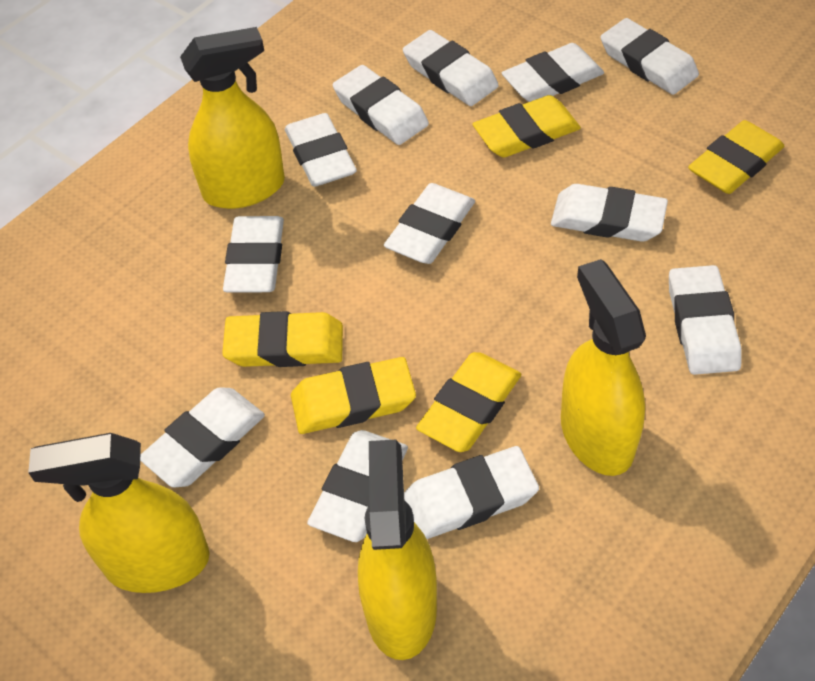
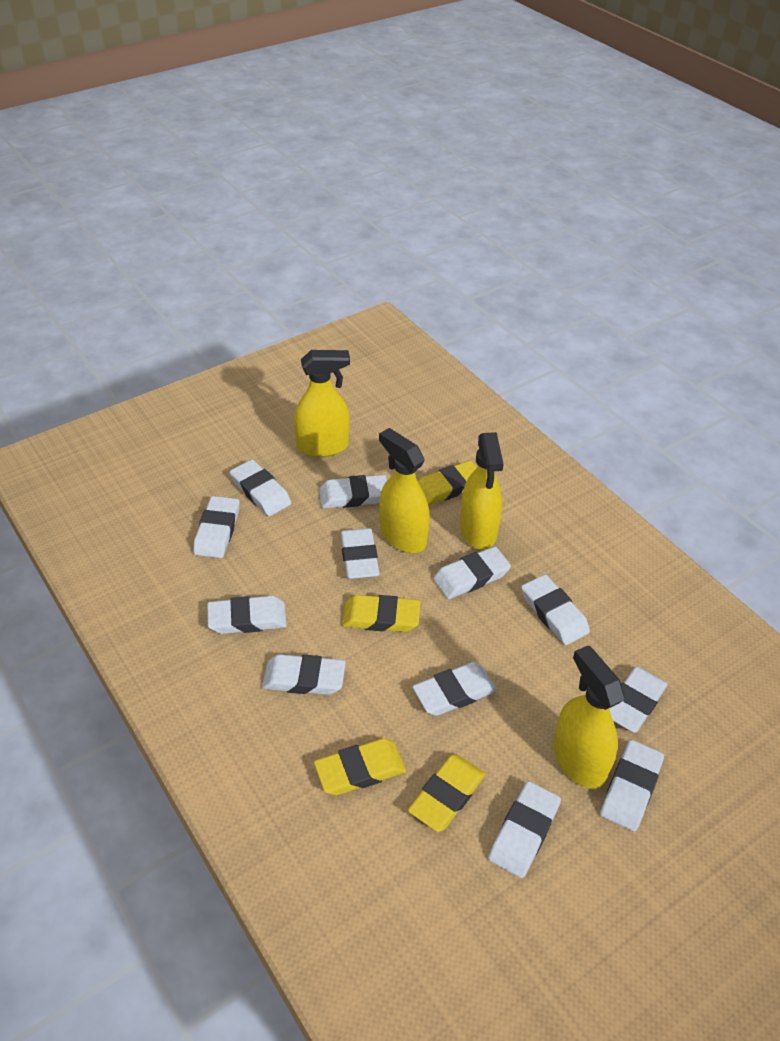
yellow eraser: [222,311,343,367] [291,357,416,434] [416,352,521,452] [473,95,581,158] [688,120,784,194] = 5 -> [314,738,406,795] [342,595,420,632] [408,754,486,832] [418,461,477,506] = 4

